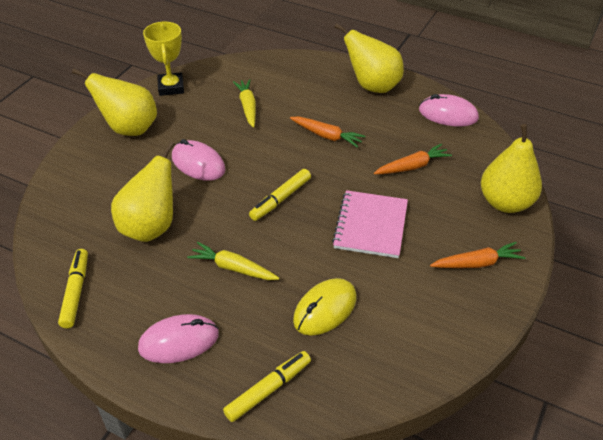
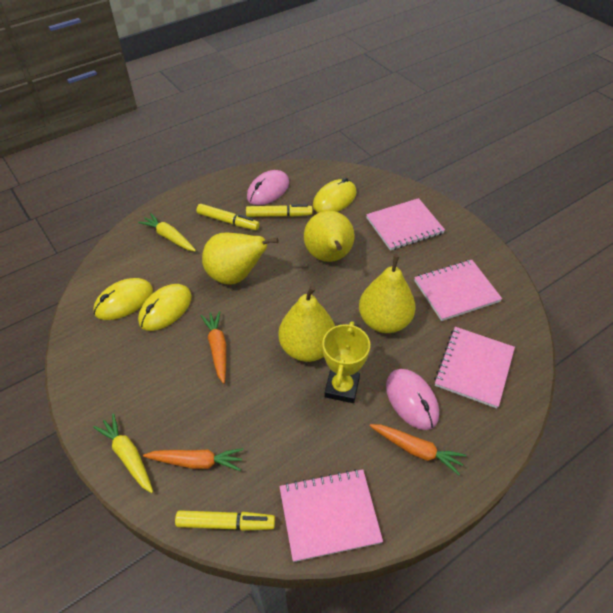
pink mouse: [138,314,219,363] [172,139,226,181] [419,94,479,127] = 3 -> [247,170,289,205] [386,369,439,430] = 2
pink notebook: [332,190,408,258] = 1 -> [279,469,383,562] [366,198,445,251] [414,260,502,321] [434,327,515,409] = 4
yellow mouse: [293,278,357,335] = 1 -> [93,278,153,320] [138,284,192,331] [313,178,356,213] = 3

